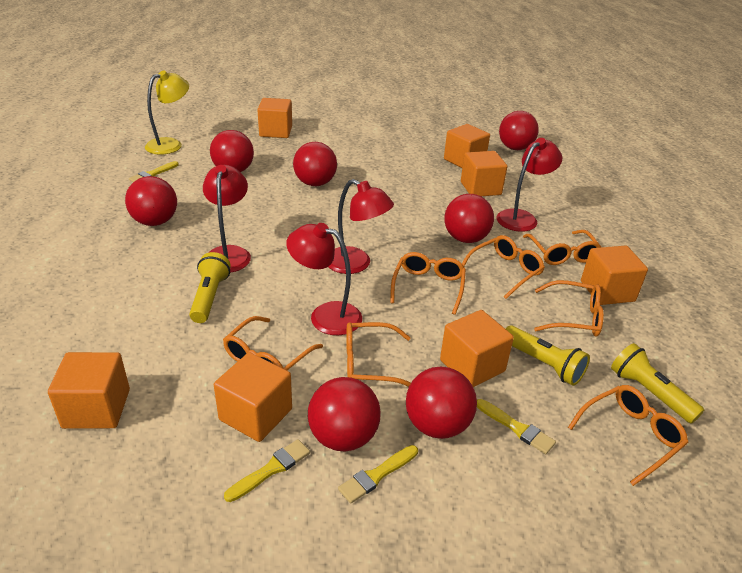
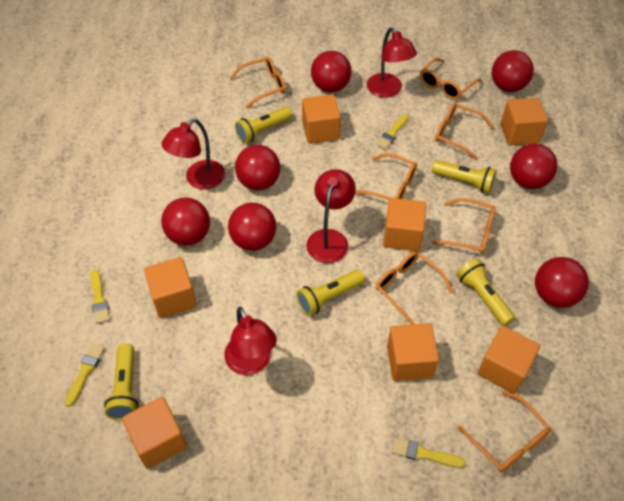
yellow flashlight: [189,252,231,323] [506,326,590,386] [611,343,704,424] = 3 -> [104,344,139,420] [235,107,292,144] [296,269,365,316] [432,160,497,194] [456,259,515,326] = 5
yellow lamp: [145,70,189,155] = 1 -> none = 0

